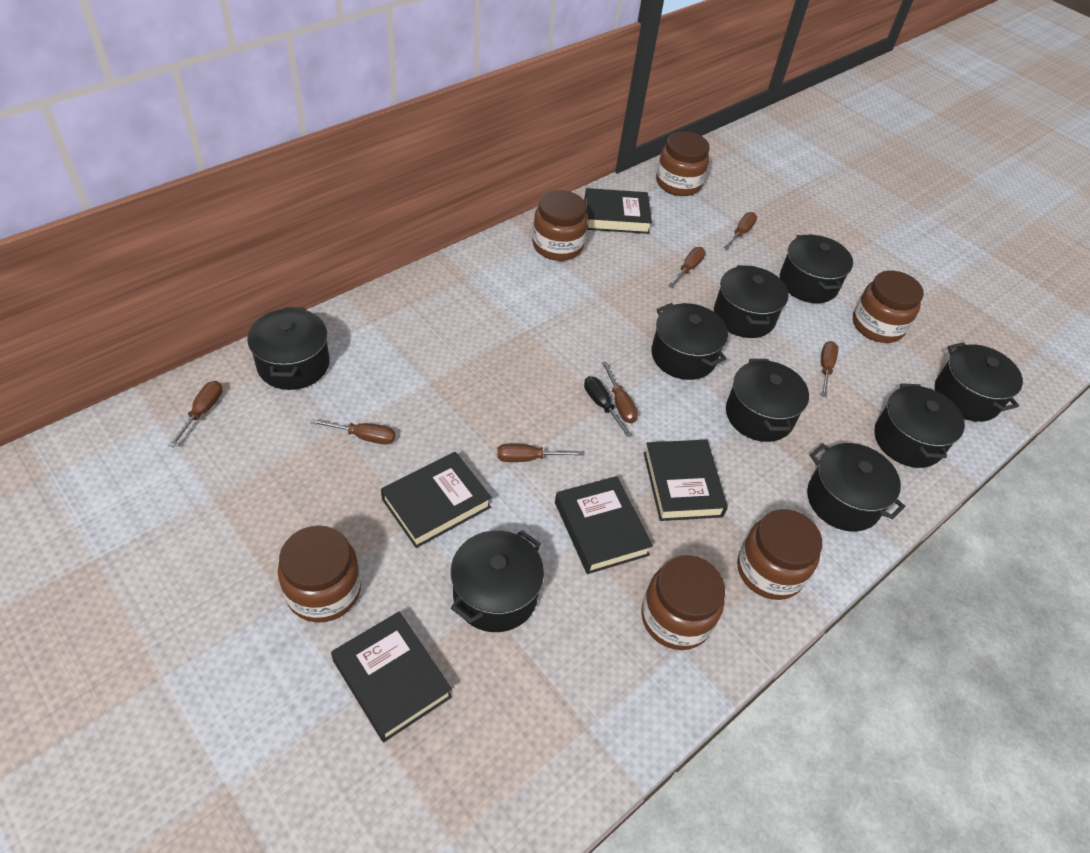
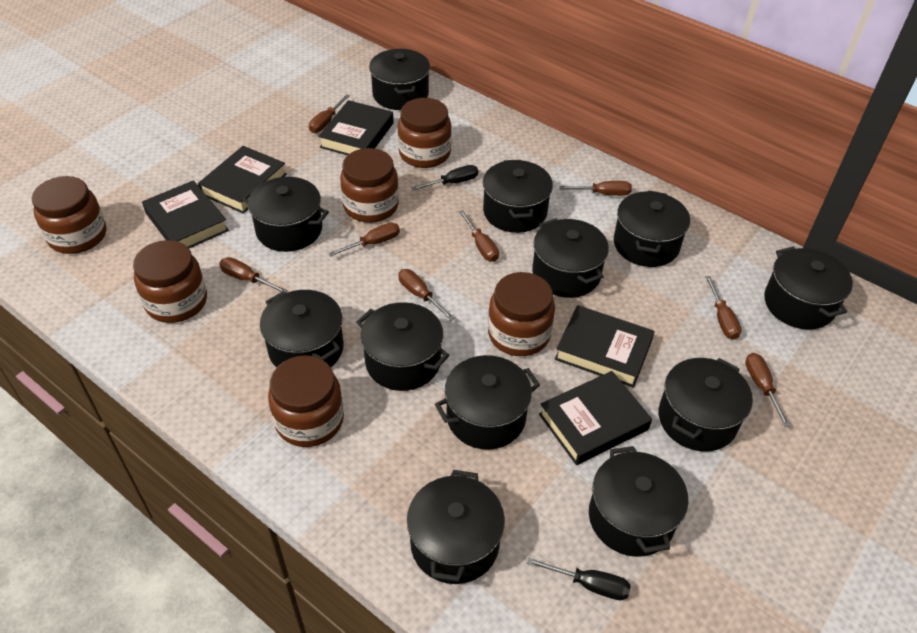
black pot: [247,307,330,390] [451,530,544,632] [651,303,728,380] [714,265,789,338] [726,359,809,442] [780,234,853,303] [807,443,905,532] [874,383,965,468] [935,342,1023,422] = 9 -> [242,177,329,252] [260,290,344,368] [356,302,449,391] [369,49,430,110] [407,470,505,584] [435,355,540,450] [483,160,553,233] [532,218,609,298] [589,446,688,557] [614,190,690,267] [659,358,753,452] [764,246,853,330] = 12
black screwdriver: [584,376,632,437] = 1 -> [411,165,478,190] [527,557,631,600] = 2
brown screwdriver: [168,381,222,447] [310,419,395,445] [497,444,583,462] [602,361,638,423] [668,247,705,288] [724,212,757,249] [821,341,838,397] = 7 -> [219,257,288,293] [309,94,350,133] [328,223,400,256] [398,269,454,321] [459,210,499,262] [559,181,632,196] [705,276,742,340] [745,353,790,427] = 8

